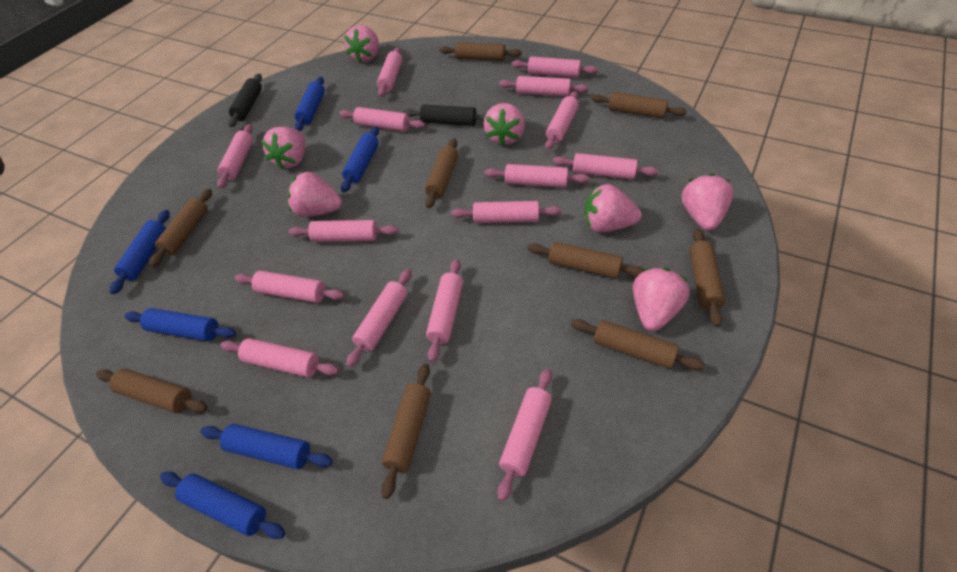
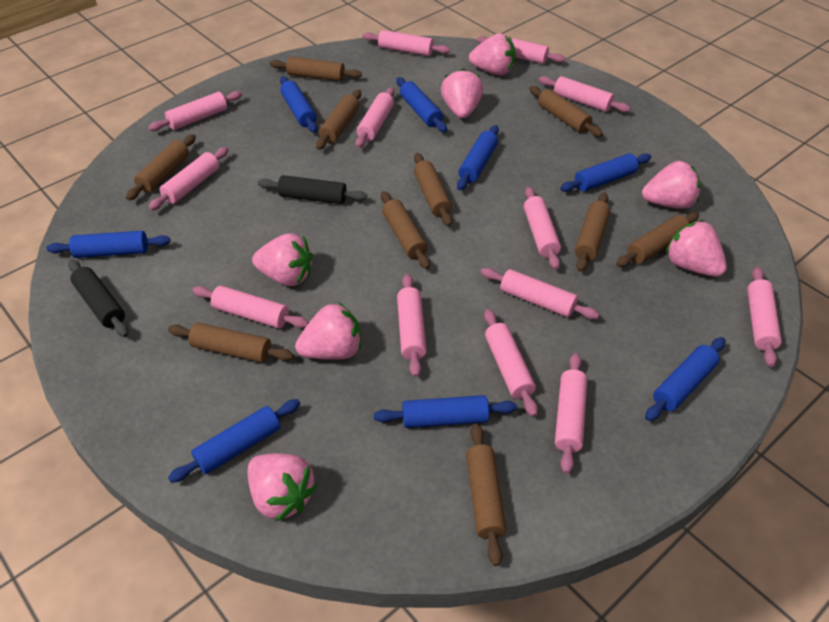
blue rolling pin: [110,210,170,295] [124,308,236,341] [160,472,285,539] [200,424,333,469] [295,77,325,131] [341,126,379,192] = 6 -> [46,231,171,258] [168,399,300,483] [280,76,318,133] [374,395,517,428] [396,77,447,132] [457,125,499,190] [560,153,651,192] [645,337,726,421] = 8
brown rolling pin: [96,369,208,413] [149,189,212,267] [381,364,431,499] [425,138,458,208] [440,42,522,61] [527,242,644,278] [571,319,705,370] [591,92,687,119] [689,228,726,327] = 9 -> [126,134,196,201] [168,322,294,363] [270,57,362,81] [316,90,361,150] [381,191,430,269] [414,153,452,227] [466,424,507,566] [529,86,603,137] [575,192,611,272] [616,212,699,267] = 10
pink rolling pin: [217,124,253,189] [220,338,339,378] [235,271,345,303] [289,220,398,242] [339,107,425,131] [346,269,412,368] [377,47,402,97] [426,259,463,362] [451,201,562,223] [485,164,590,188] [497,368,552,502] [499,76,589,96] [511,56,598,78] [545,91,579,150] [553,153,659,179] = 15 -> [148,91,242,131] [148,147,229,211] [192,286,309,328] [355,87,395,148] [362,30,450,56] [397,274,427,377] [477,36,565,64] [481,268,599,319] [484,309,538,417] [524,187,561,270] [539,76,631,112] [555,353,587,474] [747,267,782,367] = 13

